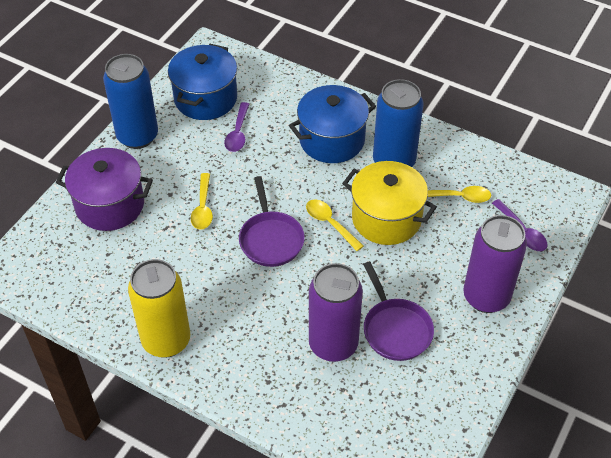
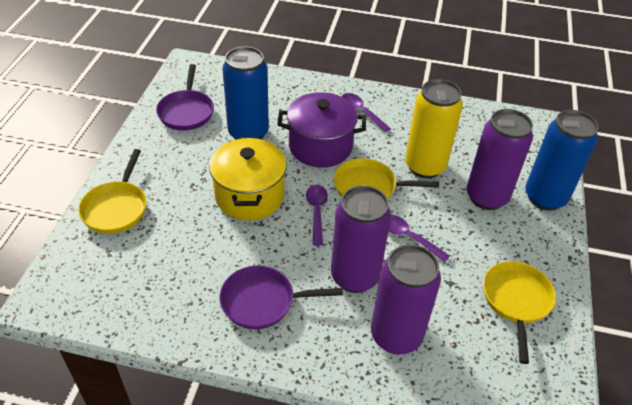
blue pot: [168,44,237,120] [289,85,376,163] = 2 -> none = 0
purple can: [309,263,363,362] [463,215,527,313] = 2 -> [331,185,391,293] [371,244,441,354] [467,109,533,210] = 3
purple spoon: [224,102,249,152] [492,199,548,251] = 2 -> [306,184,328,246] [342,93,391,132] [389,215,450,262] = 3
yellow pan: none = 0 -> [78,149,146,234] [334,158,439,199] [483,261,556,364] = 3
yellow spoon: [191,173,213,230] [306,199,364,251] [428,186,491,203] = 3 -> none = 0

